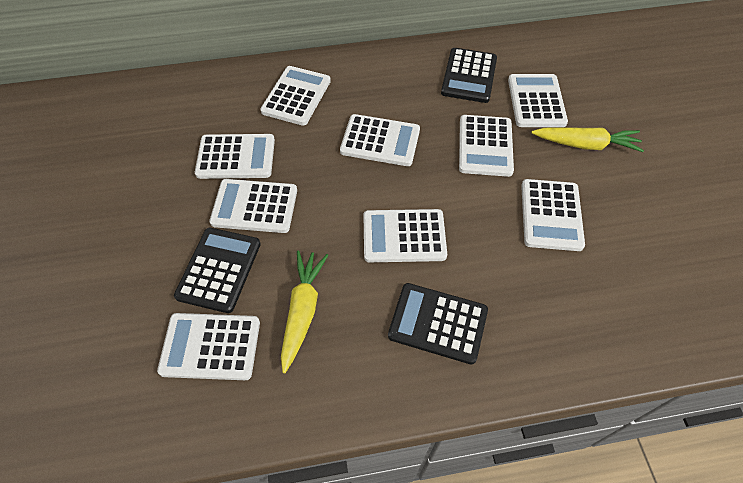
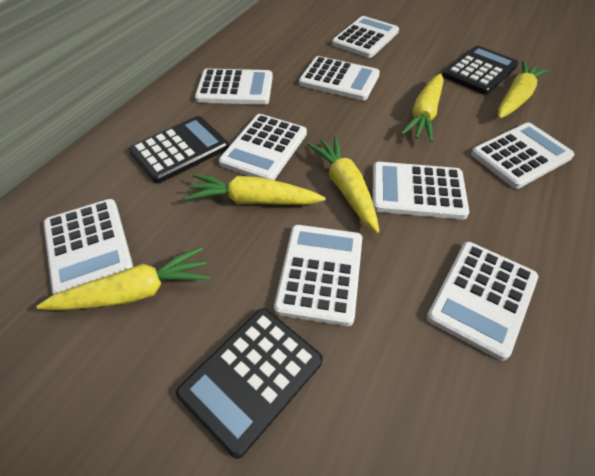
yellow carrot: [281,251,328,373] [531,127,644,152] = 2 -> [36,247,210,310] [184,174,326,205] [307,136,379,233] [401,73,443,142] [498,61,549,119] = 5

